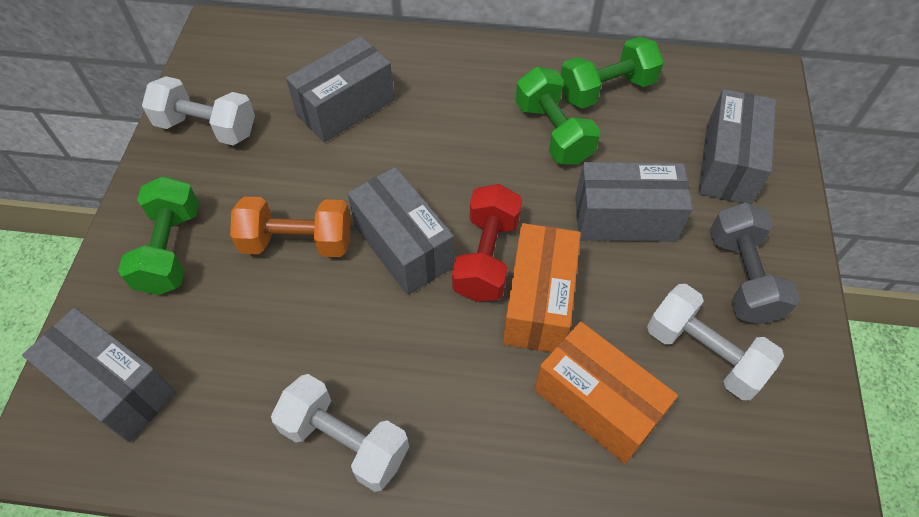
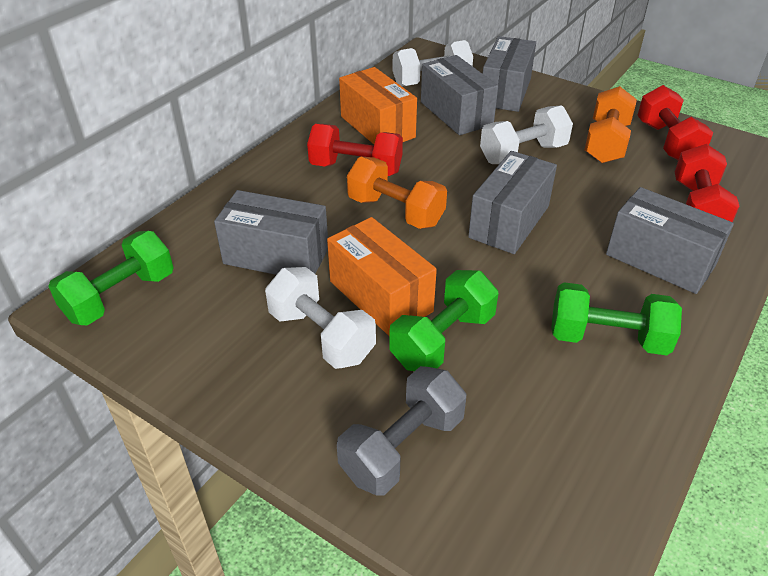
orange dumbbell: [230,196,351,257] = 1 -> [347,157,447,229] [584,86,637,163] = 2
red dumbbell: [452,184,522,302] = 1 -> [307,124,403,176] [637,85,713,160] [675,144,739,222] = 3

